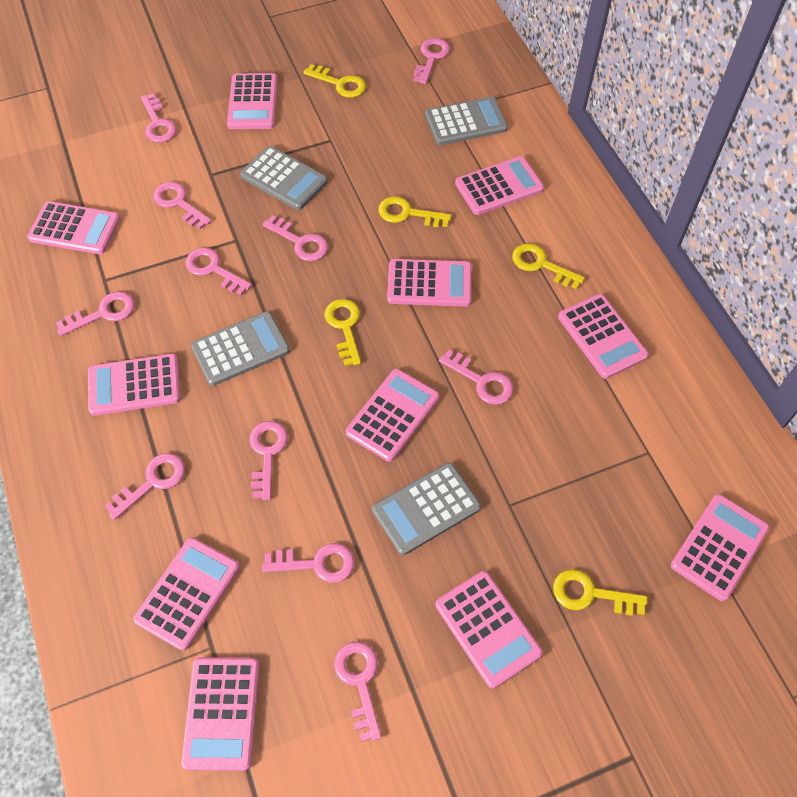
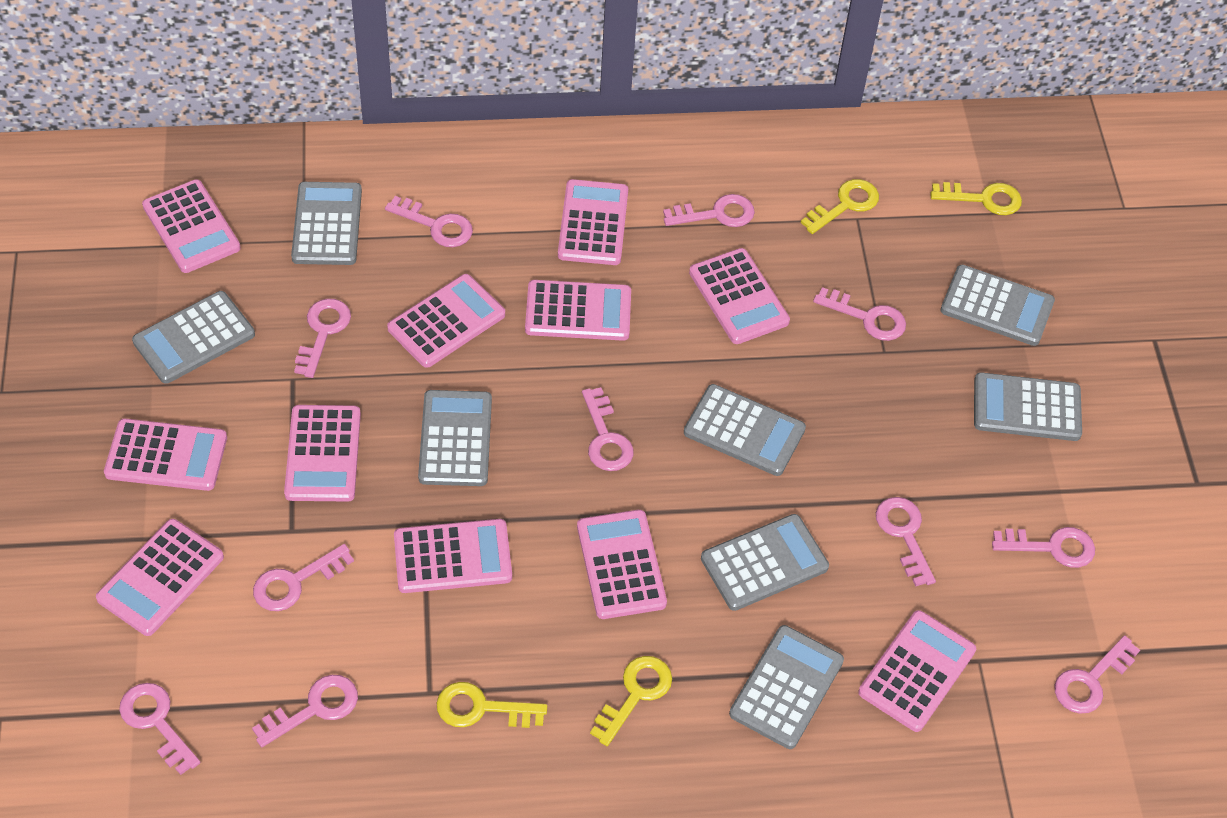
grey calculator: [191,311,290,386] [240,146,328,210] [372,463,481,555] [425,97,508,145] = 4 -> [132,291,255,384] [291,182,362,265] [418,390,492,486] [684,384,806,476] [701,514,829,611] [729,625,844,749] [940,265,1055,346] [974,372,1082,441] = 8
yellow key: [303,64,366,98] [324,299,361,366] [378,196,452,227] [512,243,585,289] [553,569,647,616] = 5 -> [437,682,547,728] [590,656,672,746] [801,179,879,234] [930,182,1022,215] = 4

